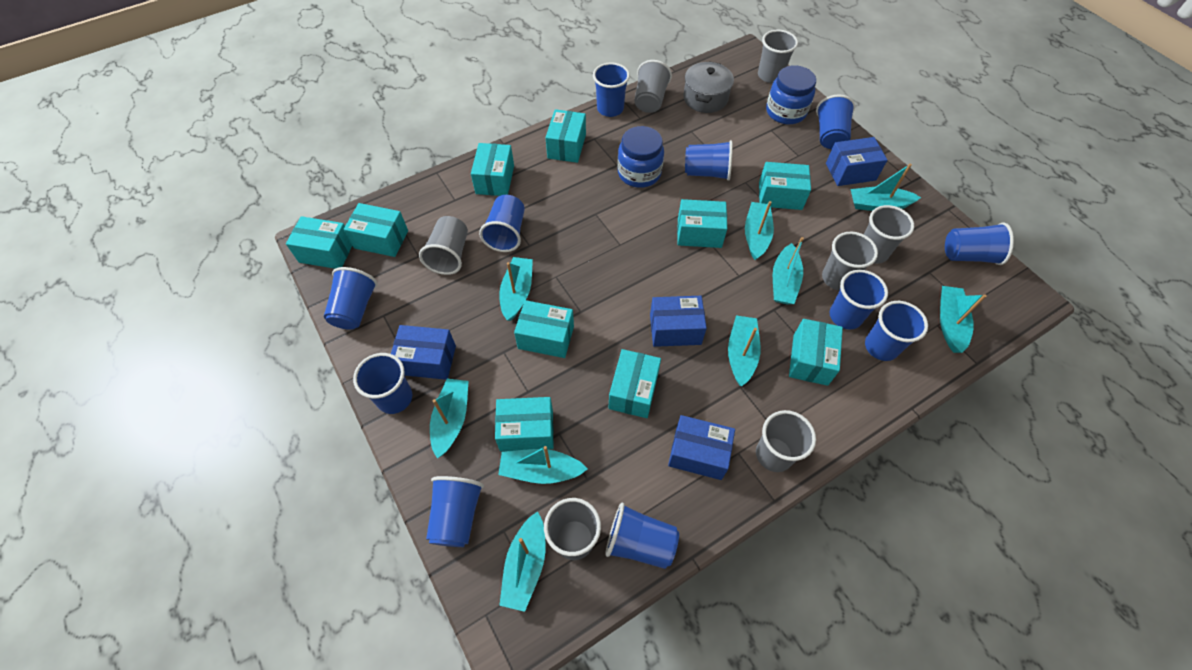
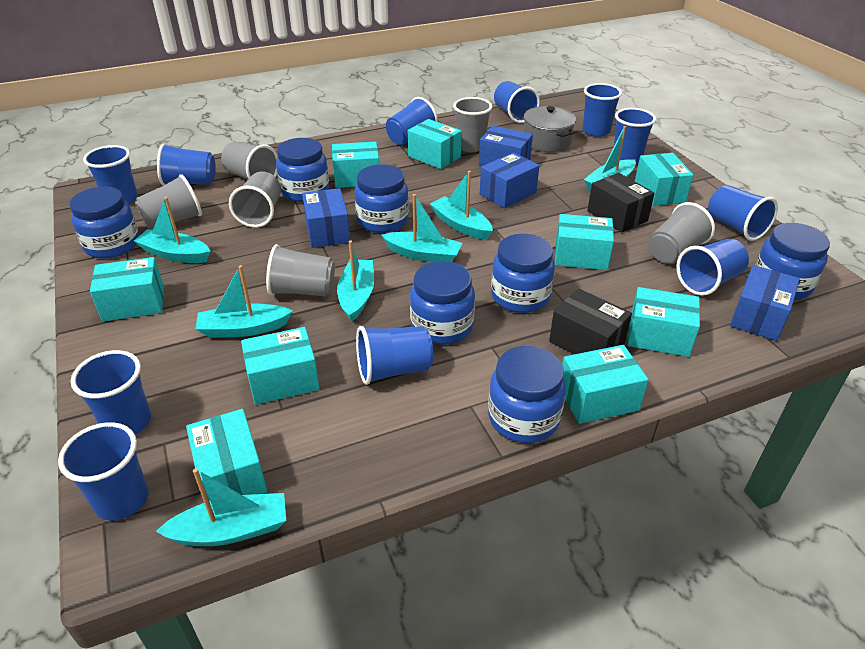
black box: none = 0 -> [549,289,632,354] [587,173,655,233] = 2
blue jar: [617,126,664,188] [766,65,816,124] = 2 -> [69,186,139,259] [276,138,329,202] [355,164,409,233] [410,261,475,345] [488,346,566,443] [491,234,555,313] [755,223,830,300] = 7
grey cup: [419,216,468,275] [544,498,601,560] [634,60,672,113] [756,410,816,472] [758,30,798,83] [822,232,878,290] [863,205,914,264] = 7 -> [135,174,202,230] [221,142,278,179] [229,172,281,228] [266,244,335,296] [453,97,492,153] [648,202,715,264] = 6
turquoise boat: [430,379,469,458] [498,446,587,484] [499,257,533,321] [499,511,546,612] [728,315,760,386] [745,201,774,260] [773,237,804,305] [850,164,921,211] [940,286,987,353] = 9 -> [134,197,210,263] [156,468,286,546] [196,265,293,338] [337,241,374,322] [382,194,463,262] [430,171,493,240] [584,126,636,191] = 7
turquoise box: [286,216,352,269] [344,203,408,257] [471,143,514,196] [495,397,554,452] [514,300,574,358] [545,109,586,163] [609,349,661,418] [677,199,727,248] [759,162,811,210] [789,319,843,386] = 10 -> [90,257,164,322] [186,409,267,501] [241,327,320,405] [332,141,379,188] [408,119,462,169] [555,214,614,270] [562,345,649,424] [627,287,700,357] [635,153,693,206] = 9

